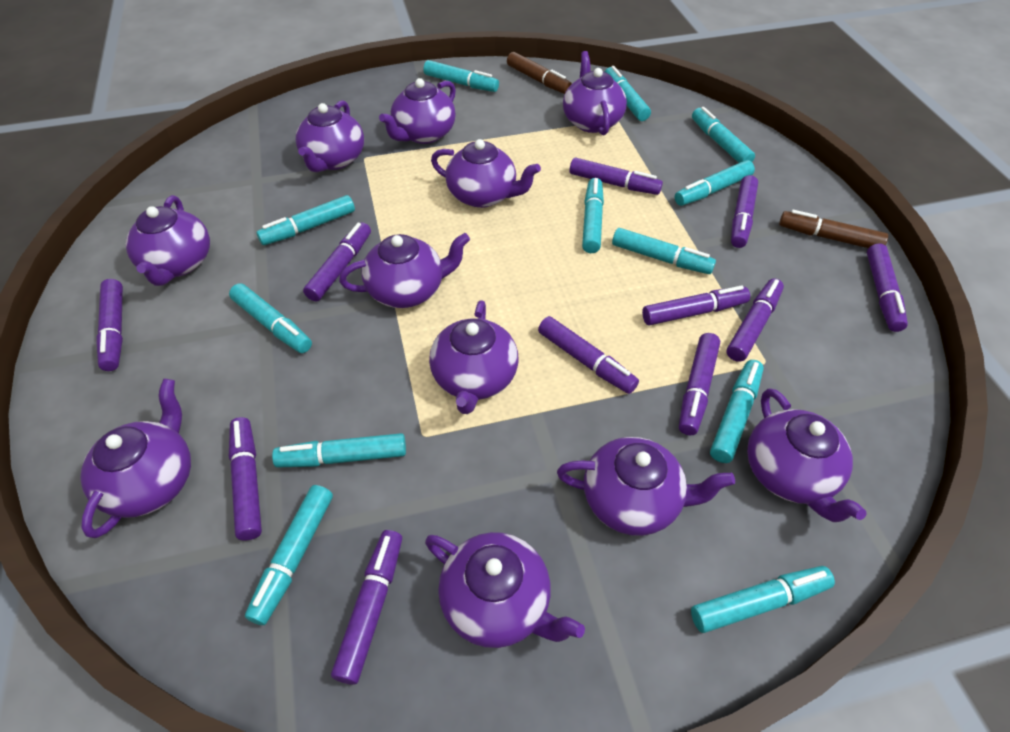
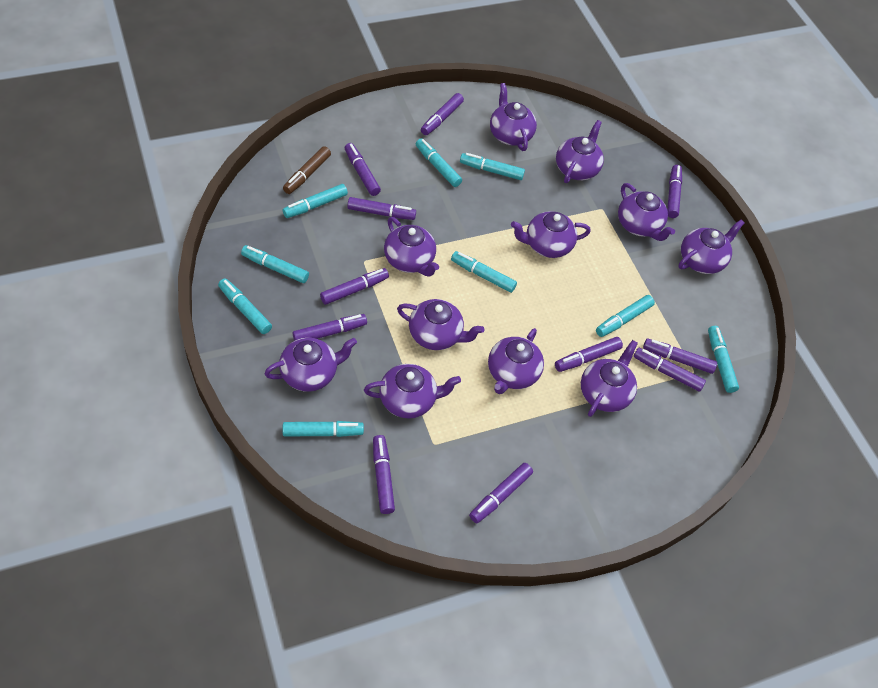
brown marker: [507,52,572,94] [779,210,888,248] = 2 -> [283,146,331,194] = 1
turquoise marker: [229,283,312,353] [245,485,333,625] [256,195,355,245] [272,433,406,467] [423,60,499,92] [582,178,604,253] [605,66,651,121] [612,228,716,274] [675,160,755,206] [691,566,835,633] [692,107,755,163] [710,360,764,463] = 12 -> [218,279,272,334] [241,245,309,283] [283,184,348,218] [283,421,364,437] [416,138,462,187] [451,251,517,293] [460,153,525,180] [596,295,655,337] [708,326,739,393] = 9

